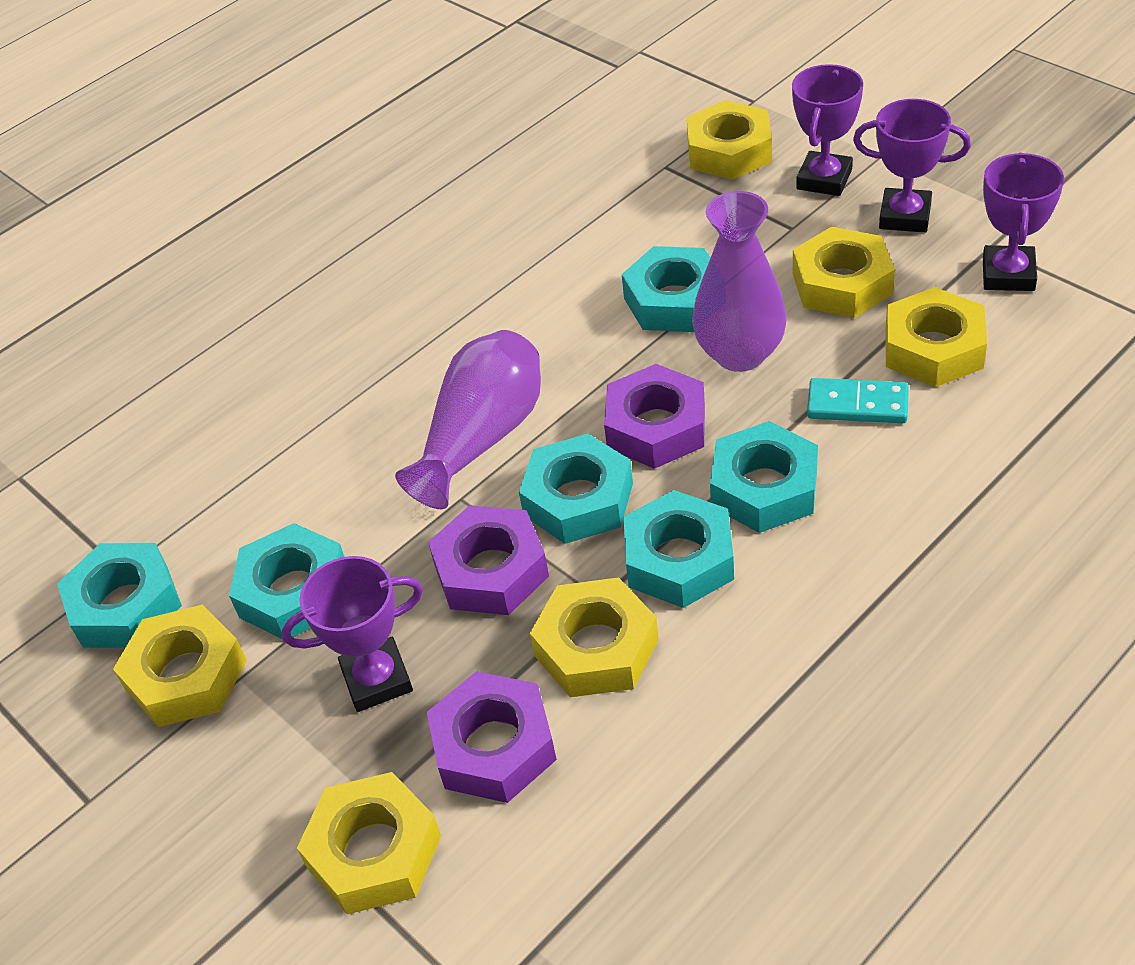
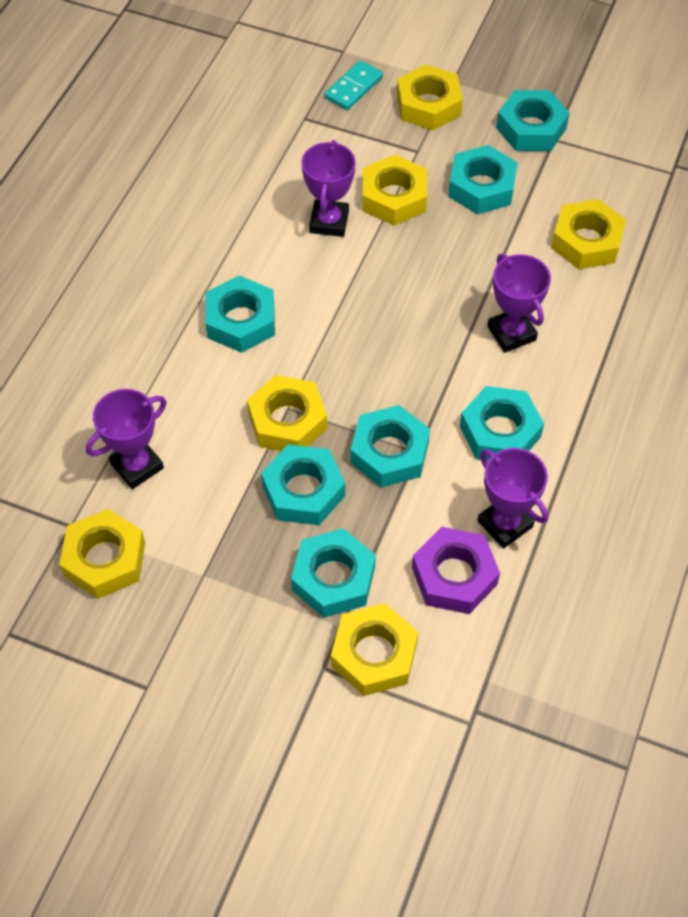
purple nut: [427,672,557,803] [428,505,549,615] [604,364,705,469] = 3 -> [412,527,500,614] = 1
purple vase: [395,330,541,509] [692,191,787,372] = 2 -> none = 0
turquoise nut: [57,543,182,648] [229,523,344,639] [519,434,633,544] [622,246,711,332] [624,490,734,608] [710,421,818,533] = 6 -> [205,276,275,353] [261,444,345,525] [291,528,376,618] [350,405,430,487] [448,145,518,214] [460,386,544,461] [496,90,570,151] = 7

